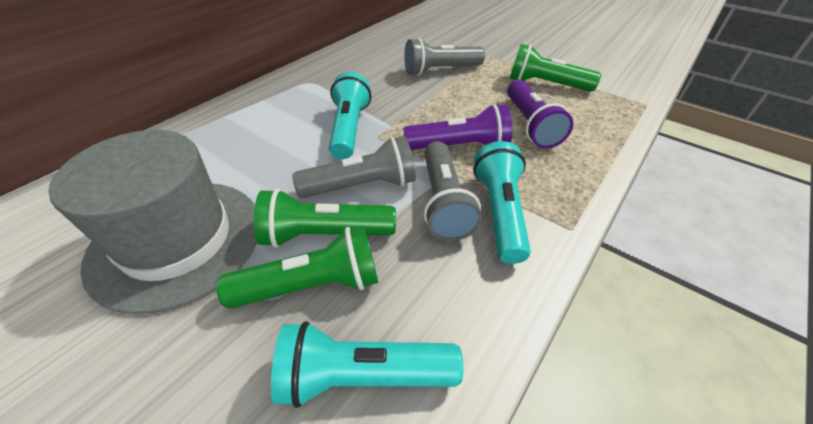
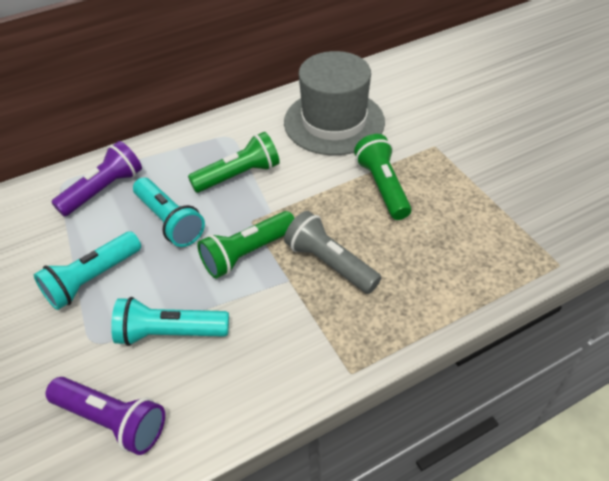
grey flashlight: [292,136,416,198] [404,38,485,76] [424,141,482,241] = 3 -> [284,211,381,294] = 1

